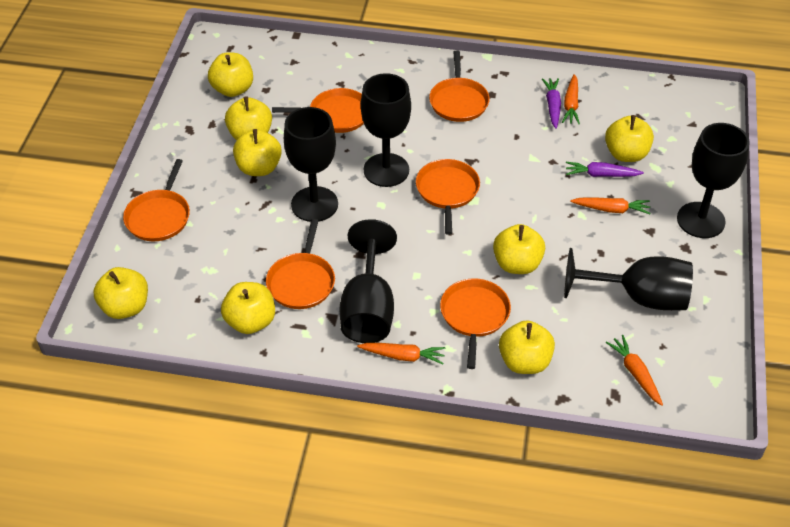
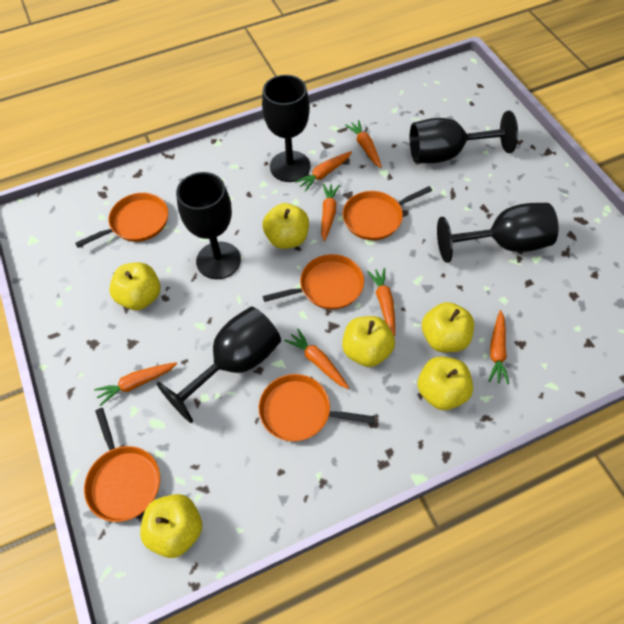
orange carrot: [357,343,446,364] [562,74,580,124] [570,197,651,214] [605,335,663,406] = 4 -> [94,362,177,406] [284,328,349,389] [295,151,352,191] [321,184,340,241] [345,120,382,168] [367,268,395,336] [488,310,509,384] = 7
orange pan: [123,159,190,241] [266,219,335,309] [272,88,364,133] [416,159,480,235] [429,50,490,122] [440,278,511,369] = 6 -> [75,193,168,248] [84,408,160,522] [259,374,374,441] [263,254,364,309] [343,186,432,240] = 5
purple carrot: [542,78,561,129] [566,162,644,177] = 2 -> none = 0
yellow apple: [93,267,148,319] [208,52,253,97] [221,282,275,334] [225,96,272,140] [233,129,282,176] [493,224,545,274] [499,320,555,374] [605,115,654,162] = 8 -> [109,262,160,310] [140,494,202,558] [263,203,309,249] [342,316,395,367] [418,356,473,410] [422,302,474,353] = 6

